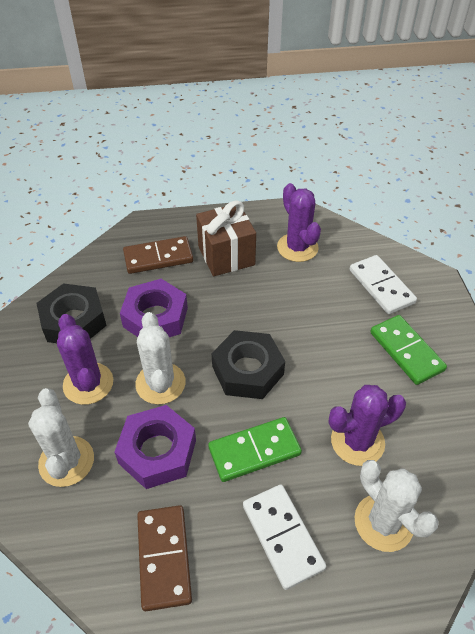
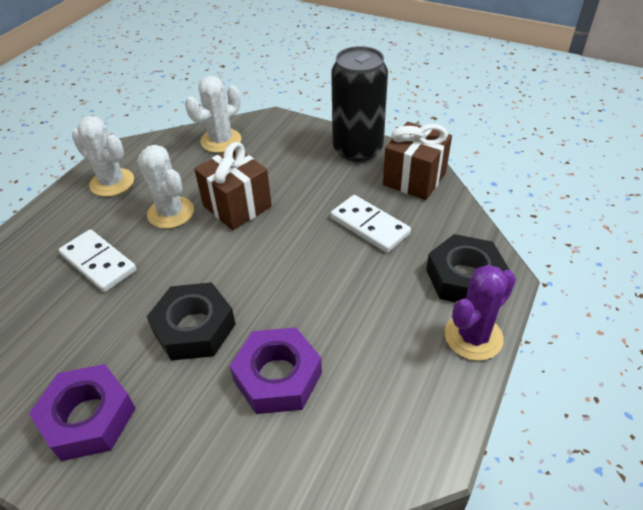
black can: none = 0 -> [331,46,388,162] = 1
brown domino: [123,236,193,274] [137,505,192,611] = 2 -> none = 0
brown gift: [196,200,256,276] = 1 -> [194,142,272,230] [383,122,452,200] = 2
green domino: [208,417,302,482] [370,315,447,385] = 2 -> none = 0
purple cactus: [57,314,113,405] [277,183,321,262] [328,385,406,466] = 3 -> [445,265,516,361] = 1

